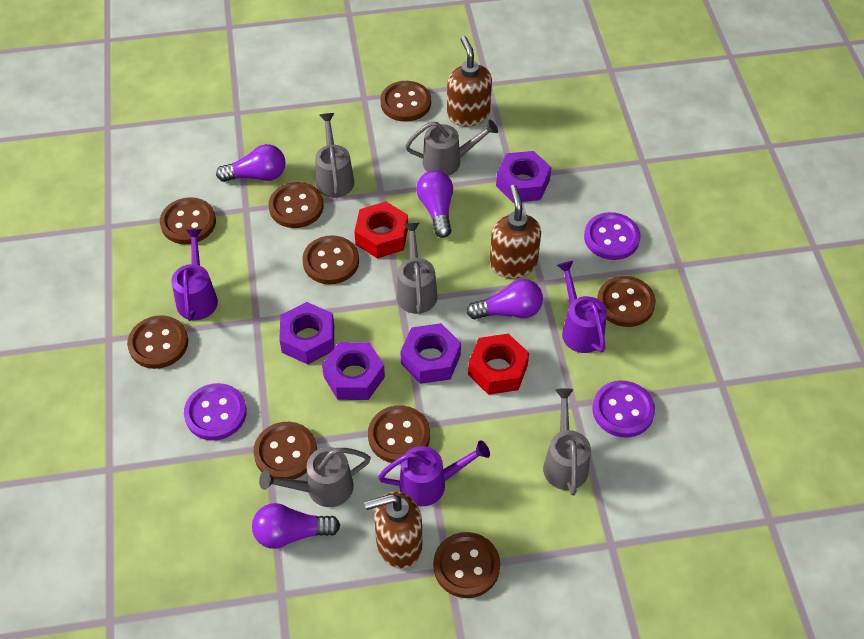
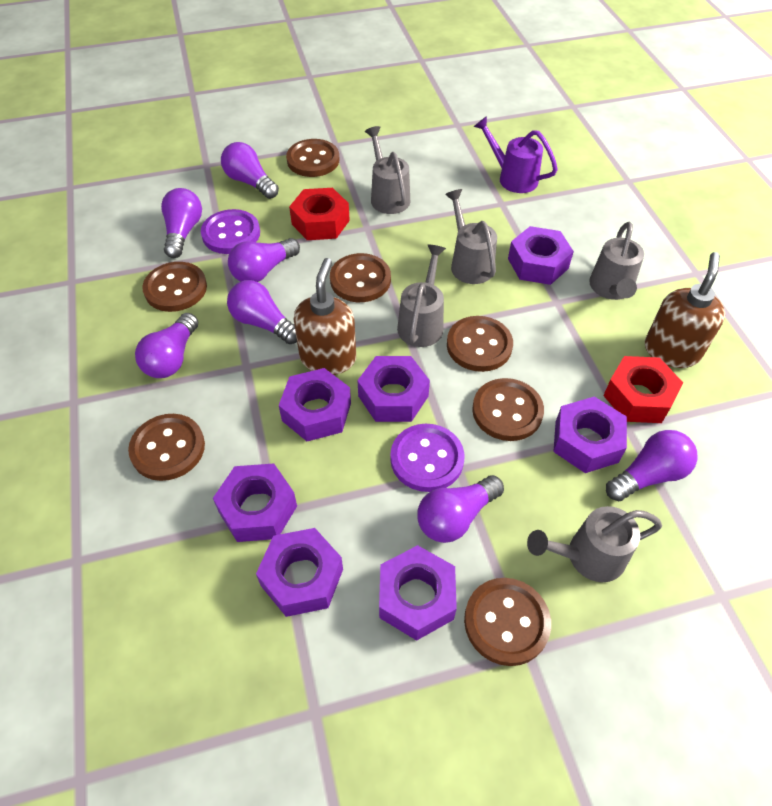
brown button: [127,315,188,369] [160,197,216,244] [253,422,317,480] [269,182,324,228] [302,235,359,284] [368,405,430,464] [380,81,431,122] [433,532,500,598] [597,276,656,327] = 9 -> [128,414,205,481] [142,262,207,312] [286,139,339,177] [330,253,391,302] [447,316,513,372] [464,578,551,666] [472,378,544,441] = 7
brown soap dispenser: [364,491,422,569] [447,36,492,126] [490,185,541,278] = 3 -> [294,258,356,375] [645,252,725,368] = 2
purple button: [184,383,247,441] [584,212,640,260] [593,381,655,438] = 3 -> [201,209,260,254] [390,424,465,492] = 2
purple light bulb: [216,144,286,182] [252,503,340,549] [416,170,453,238] [466,279,543,319] = 4 -> [135,313,198,378] [161,188,202,258] [221,142,279,199] [227,280,297,344] [228,238,300,282] [417,475,504,543] [606,430,698,501] = 7
purple nut: [279,302,334,364] [322,342,385,400] [400,323,461,384] [496,151,551,203] = 4 -> [213,464,297,542] [256,528,343,617] [279,368,351,441] [357,356,430,422] [379,545,457,641] [508,226,574,285] [553,397,627,473] = 7
purple watering can: [171,229,218,321] [378,440,490,506] [557,261,607,353] = 3 -> [474,116,558,193] = 1

